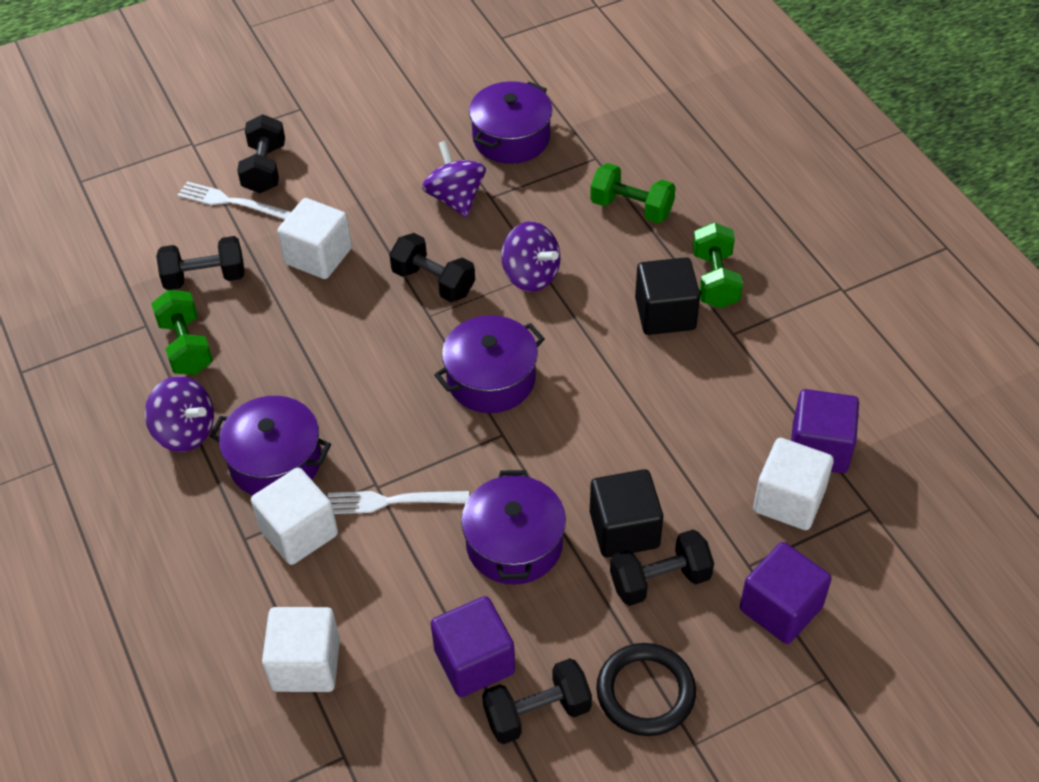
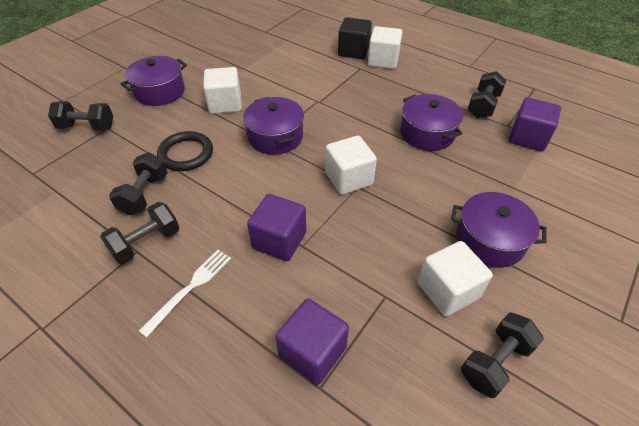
black cube: [590,469,663,558] [635,257,700,335] = 2 -> [338,17,372,59] = 1
green dumbbell: [151,290,213,375] [590,163,676,223] [693,222,743,309] = 3 -> none = 0
purple spinning top: [145,376,214,452] [422,141,486,217] [501,222,560,292] = 3 -> none = 0
white fork: [178,182,292,220] [328,491,469,514] = 2 -> [139,250,231,338] = 1

